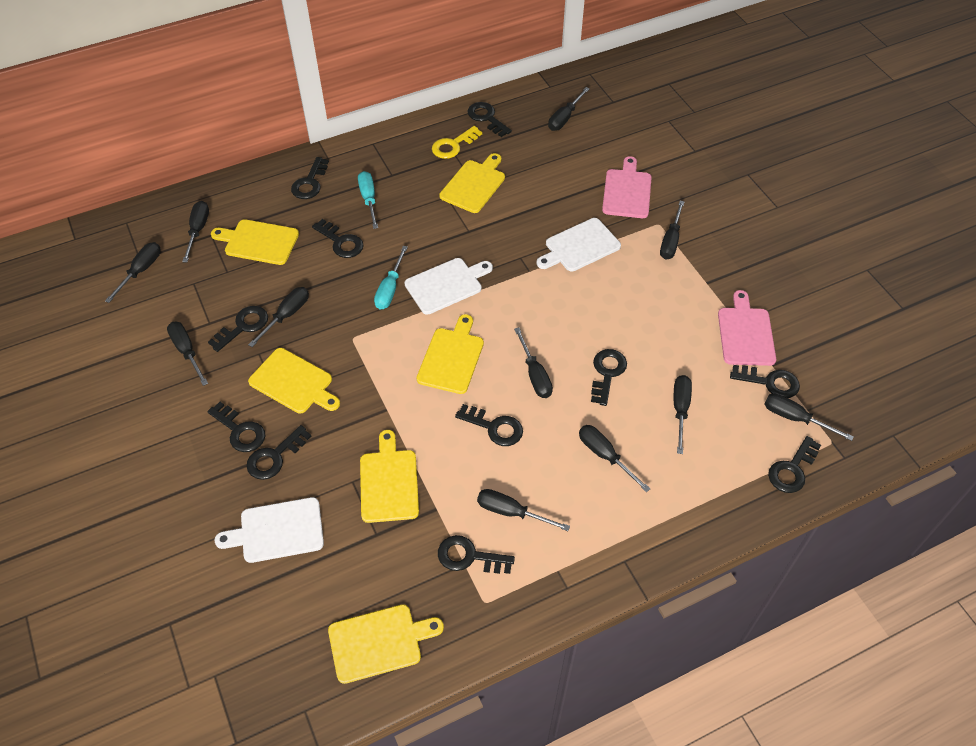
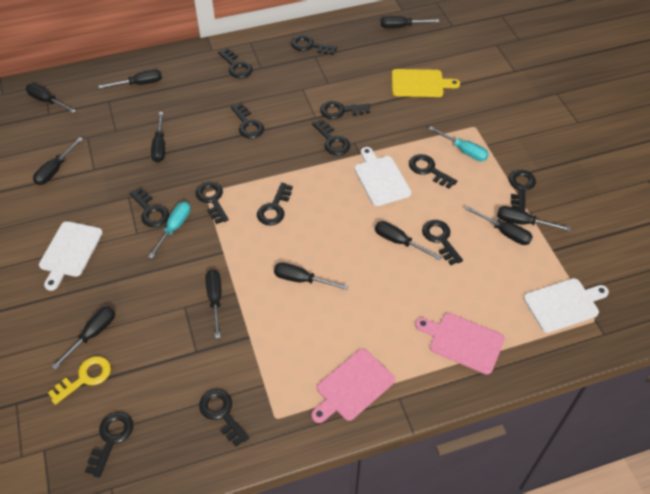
black key: [207,402,265,452] [208,306,268,352] [246,425,311,480] [291,157,329,199] [312,219,364,258] [438,535,515,574] [455,404,523,446] [468,102,512,137] [591,349,627,406] [730,365,800,398] [768,436,821,493] = 11 -> [85,412,133,478] [129,187,169,228] [196,182,229,224] [199,389,249,447] [218,48,253,78] [231,103,264,139] [257,183,293,226] [291,35,337,55] [312,119,350,155] [320,101,370,119] [409,154,457,189] [422,220,463,265] [509,170,536,211] = 13
yellow cutting board: [211,219,299,265] [248,348,340,413] [328,604,444,684] [360,430,419,523] [417,314,484,394] [439,153,505,213] = 6 -> [392,69,460,97] = 1

